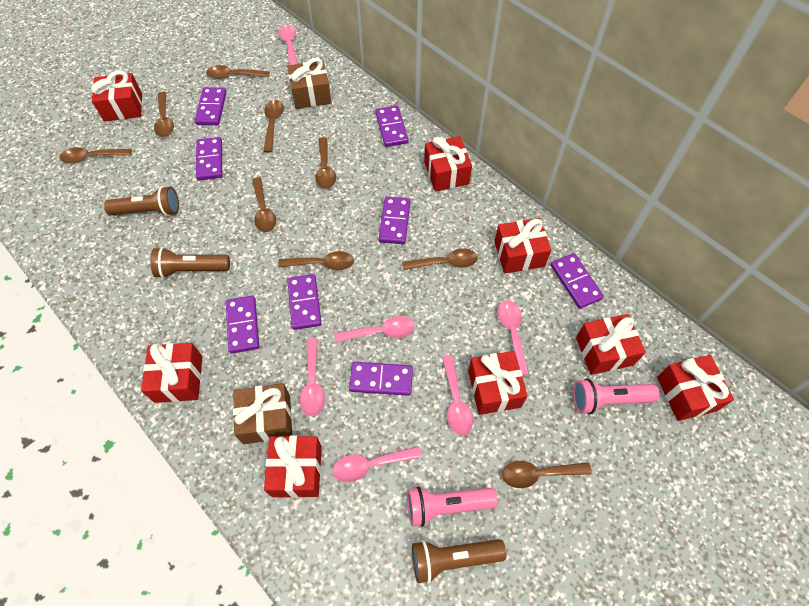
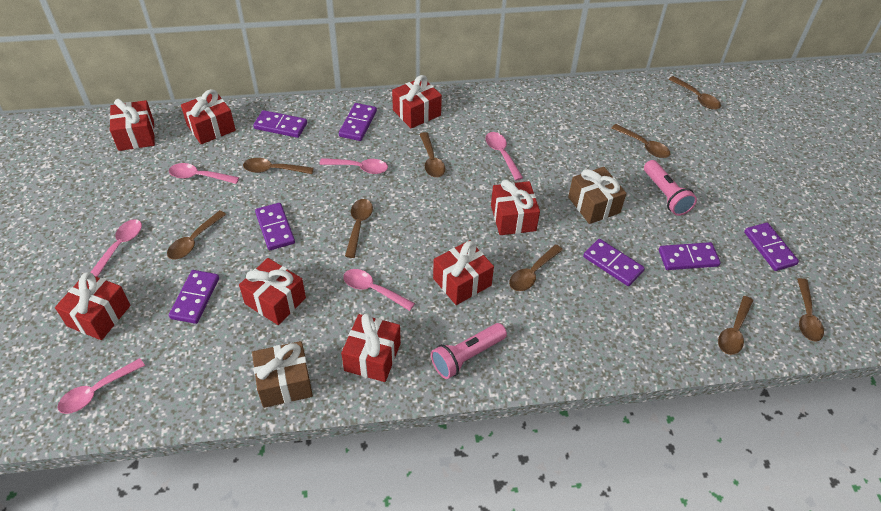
brown flashlight: [104,186,179,216] [150,247,230,278] [412,539,506,583] = 3 -> none = 0
purple domino: [194,87,227,125] [196,137,222,180] [226,296,259,353] [287,274,322,330] [349,362,413,396] [375,105,409,147] [379,197,411,244] [551,253,604,309] = 8 -> [169,270,219,324] [253,110,307,138] [255,203,295,250] [339,103,377,141] [583,239,645,286] [659,242,721,270] [744,223,799,271] = 7

